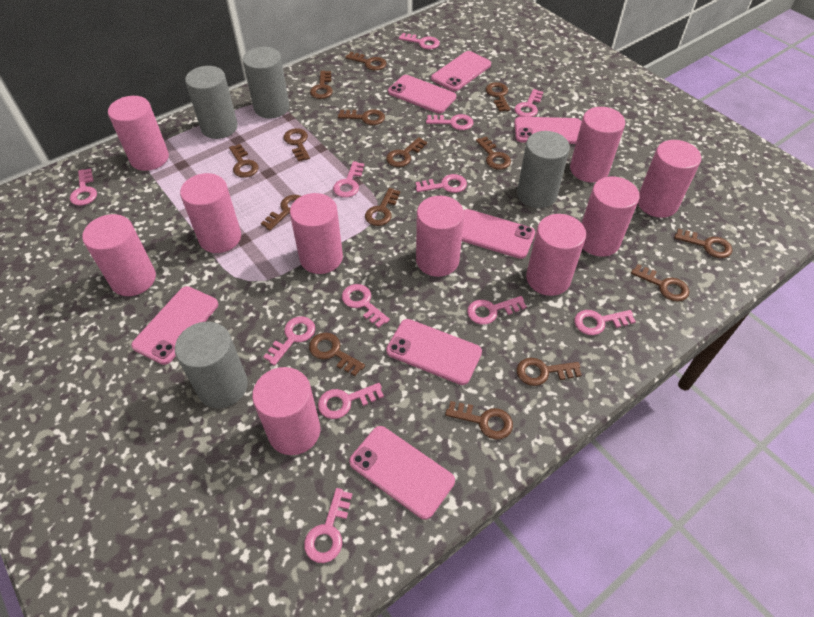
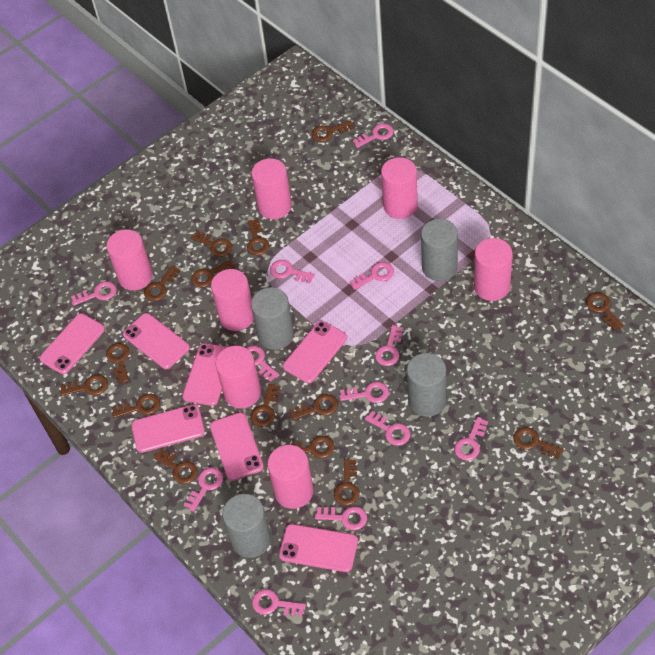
pink cylinder: [82,214,156,296] [108,96,169,171] [180,173,241,253] [252,367,320,455] [290,193,343,274] [416,196,464,277] [526,214,586,296] [570,107,625,182] [582,176,639,257] [638,140,701,218] = 10 -> [107,229,153,291] [211,269,254,331] [215,346,261,409] [252,158,292,219] [267,445,314,509] [381,157,418,219] [474,238,513,301] = 7

